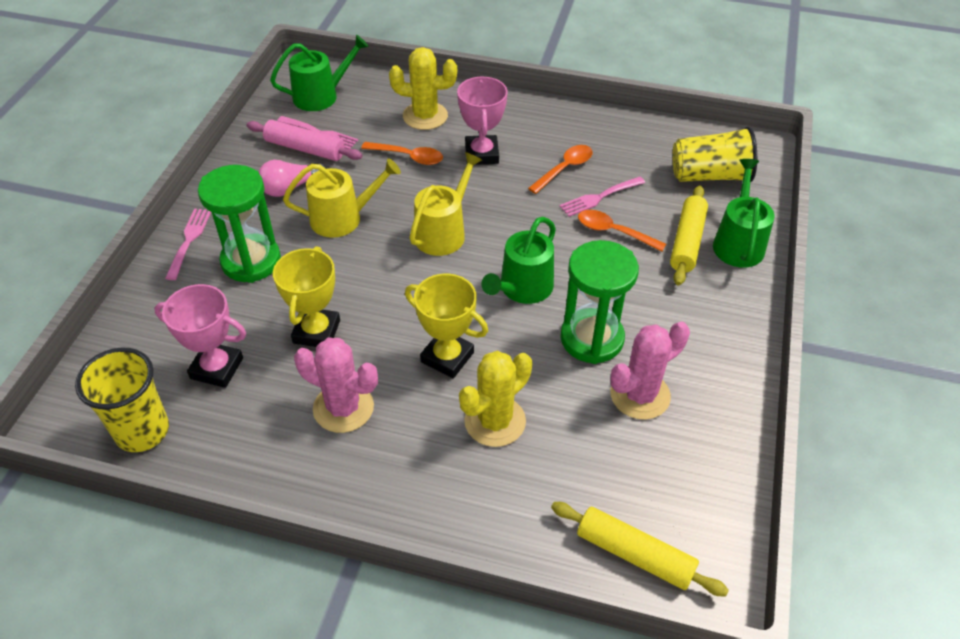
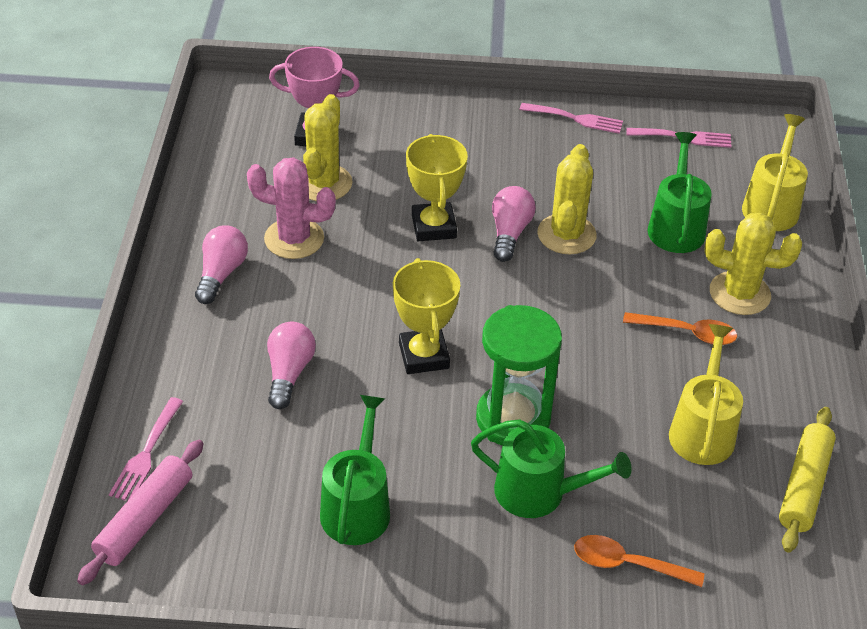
green hourglass: [198,165,281,283] [560,240,639,364] = 2 -> [476,305,562,445] = 1
orange spoon: [361,142,443,165] [528,145,593,194] [578,210,666,251] = 3 -> [574,535,704,587] [623,312,737,345] = 2
pink cactus: [294,338,378,433] [610,322,690,420] = 2 -> [247,157,336,259] = 1
pink light bulb: [259,160,327,197] = 1 -> [195,225,248,304] [267,321,316,409] [492,186,536,262] = 3
pink trophy: [154,284,246,388] [457,76,508,165] = 2 -> [269,47,360,146] = 1
yellow cactus: [389,47,457,130] [459,351,532,447] = 2 -> [303,94,353,201] [537,144,597,254] [704,213,802,315] = 3
yellow cup: [75,348,169,452] [673,126,757,182] = 2 -> none = 0
yellow rolling pin: [551,502,729,596] [670,186,708,285] = 2 -> [779,407,836,553] = 1

